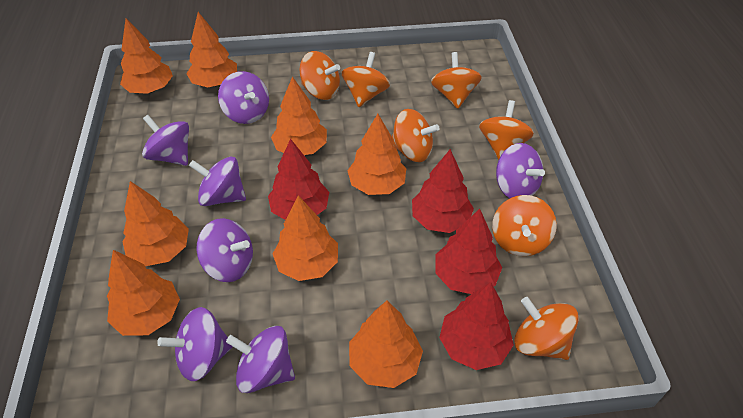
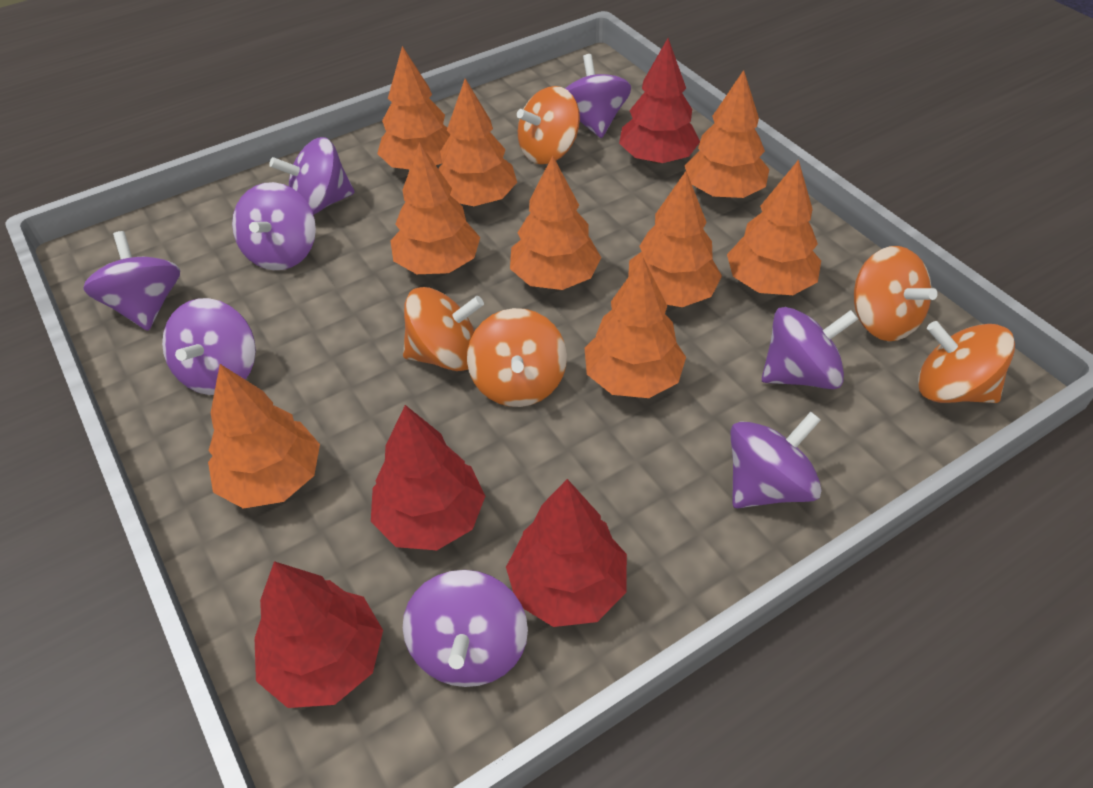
orange spinning top: [300,51,340,100] [341,52,390,107] [392,109,440,162] [431,52,482,109] [479,100,534,160] [492,195,557,256] [514,297,579,360] = 7 -> [403,287,484,371] [467,308,567,407] [517,86,580,164] [854,246,938,341] [918,321,1015,403] = 5
orange tree: [107,250,180,336] [120,18,173,94] [122,181,189,266] [186,12,237,87] [271,77,327,155] [273,195,338,281] [347,114,406,195] [349,301,423,388] = 8 -> [208,364,320,509] [377,46,451,170] [390,142,480,274] [439,79,517,206] [510,155,601,290] [585,257,686,398] [628,171,722,307] [685,70,769,198] [727,160,821,295] = 9
purple spinning top: [142,115,189,166] [157,307,233,381] [189,157,246,206] [196,218,253,282] [218,71,269,124] [226,326,295,393] [496,143,545,198] = 7 -> [83,231,180,331] [162,298,256,395] [232,182,316,270] [269,137,355,215] [403,570,528,687] [565,54,631,138] [730,412,822,508] [762,307,858,389] = 8

